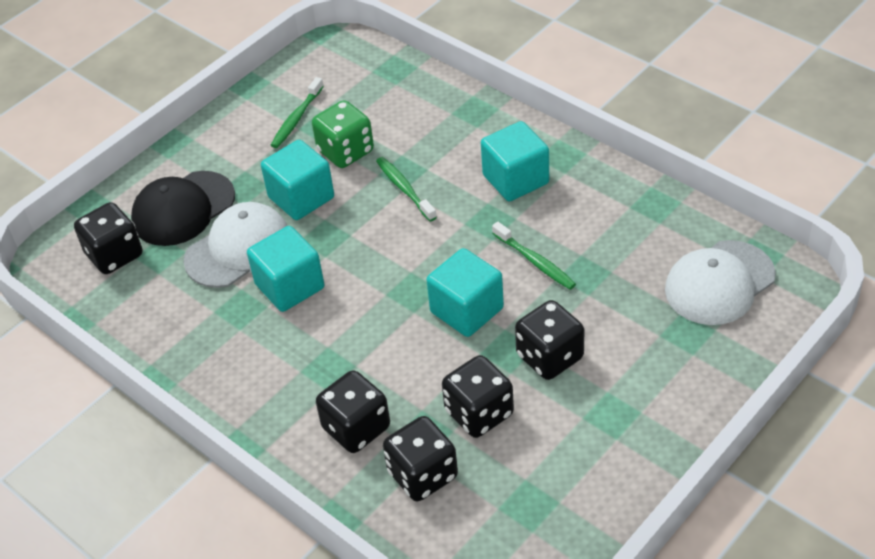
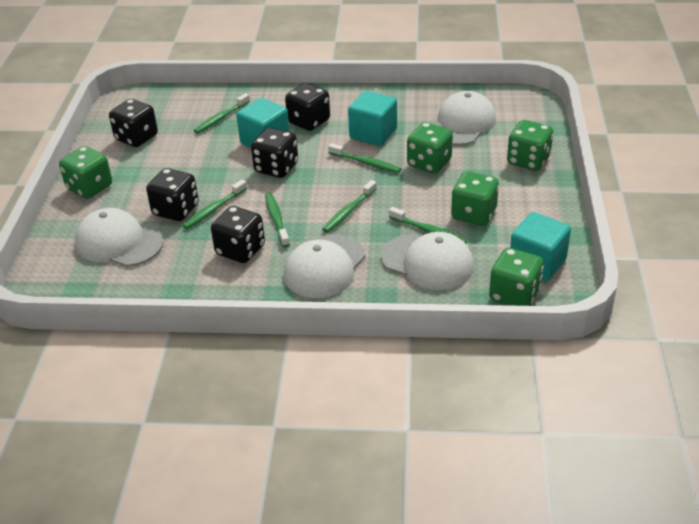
black cap: [131,171,235,246] = 1 -> none = 0
green dice: [312,100,374,168] = 1 -> [59,146,112,199] [407,122,453,173] [451,171,499,226] [489,248,544,306] [507,120,553,171] = 5
green toothbrush: [271,77,324,148] [376,157,437,221] [492,222,576,290] = 3 -> [182,179,247,229] [194,93,250,134] [265,193,290,247] [322,180,377,233] [328,143,401,173] [389,207,467,244] = 6
turquoise cube: [247,226,324,312] [261,140,334,220] [426,248,504,337] [481,121,549,202] = 4 -> [236,98,290,148] [348,91,397,146] [510,212,571,281] = 3
white cap: [184,202,287,288] [665,240,776,325] = 2 -> [75,208,164,267] [284,234,366,298] [381,232,474,290] [433,91,496,145] = 4

